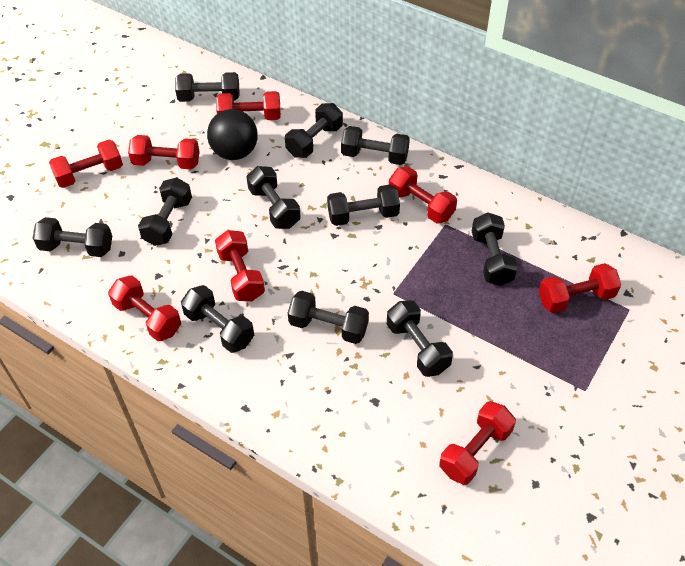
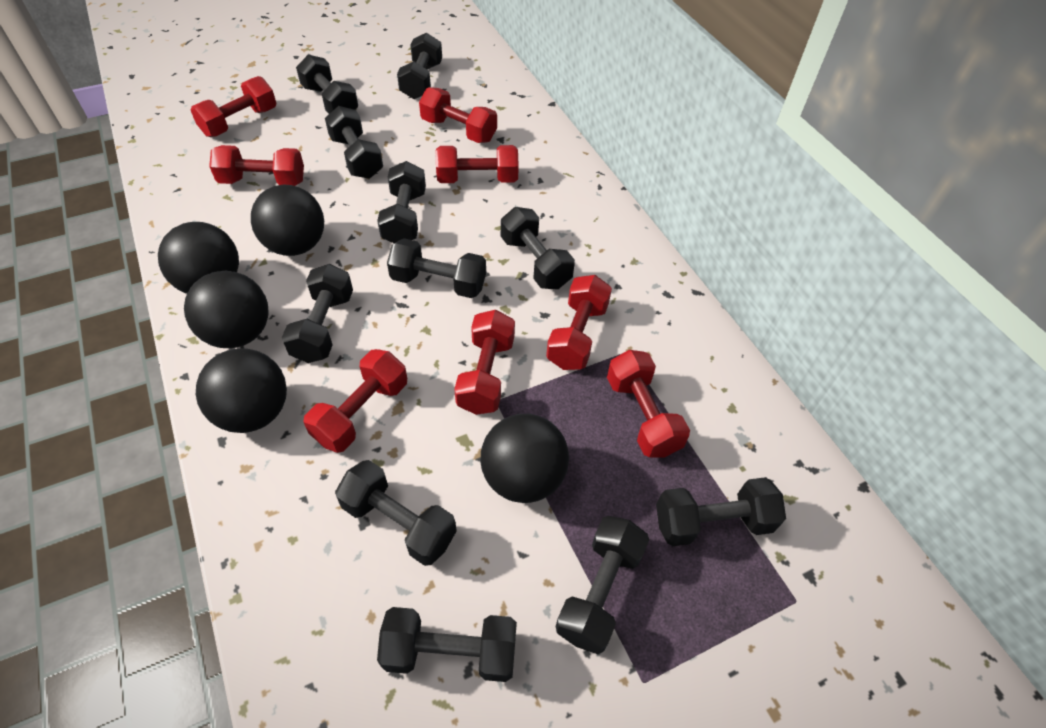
black ball: [207,109,258,160] = 1 -> [158,222,239,294] [184,271,269,348] [196,348,287,433] [251,185,324,256] [481,414,569,503] = 5

